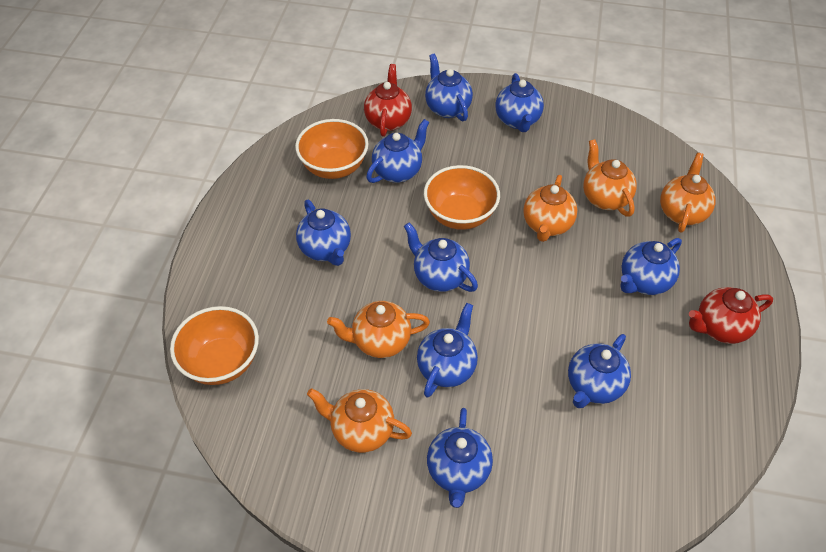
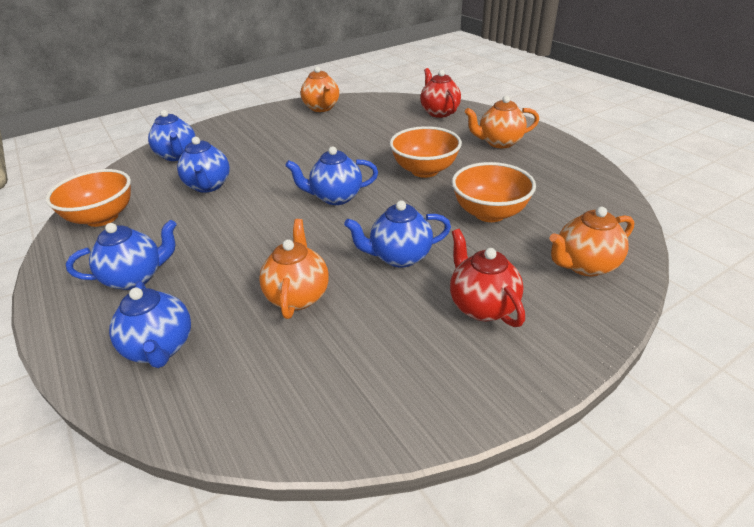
blue teapot: [296,200,351,266] [366,119,429,183] [404,222,478,292] [417,303,478,398] [425,53,473,121] [427,408,493,508] [495,73,544,132] [568,334,631,408] [620,238,682,295] = 9 -> [66,220,177,290] [109,281,191,368] [148,110,196,161] [177,137,230,193] [285,146,378,205] [344,200,451,268] = 6
orange teapot: [307,388,412,453] [327,301,430,358] [523,175,577,242] [583,139,637,217] [660,153,716,233] = 5 -> [259,219,329,319] [301,66,339,112] [465,96,539,148] [549,207,634,276] = 4

